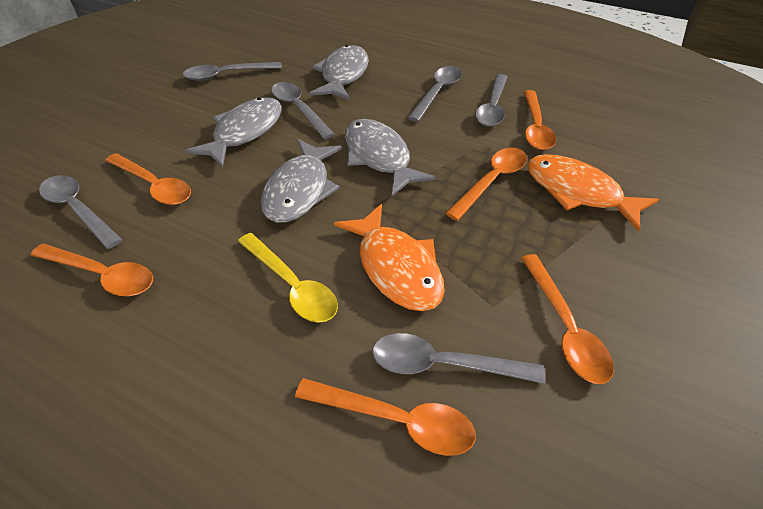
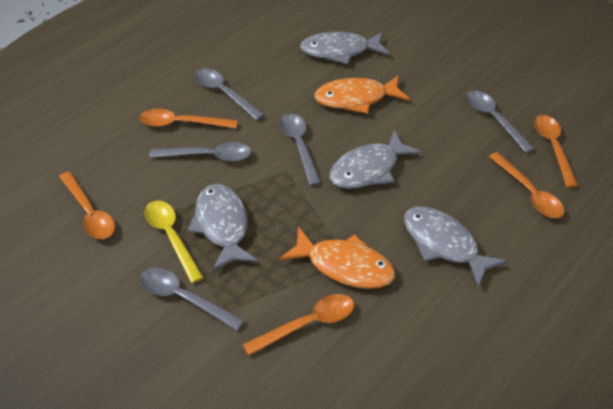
grey spoon: [39,175,122,249] [183,62,282,81] [271,82,335,139] [372,333,545,384] [408,66,462,122] [475,74,508,127] = 6 -> [140,268,245,331] [149,142,251,162] [195,68,264,120] [280,114,321,186] [467,91,535,153] = 5
orange spoon: [31,244,153,296] [105,153,191,205] [295,378,476,456] [446,148,527,221] [521,254,614,384] [524,90,556,150] = 6 -> [59,171,115,239] [140,109,238,128] [243,294,354,356] [489,152,564,218] [534,115,578,188] = 5

